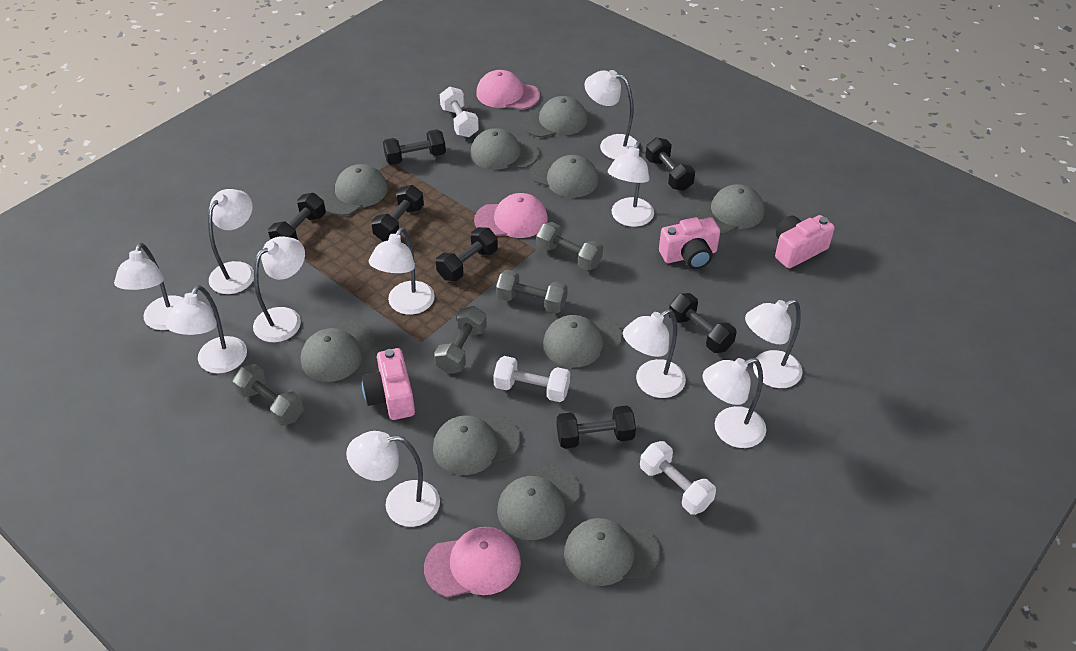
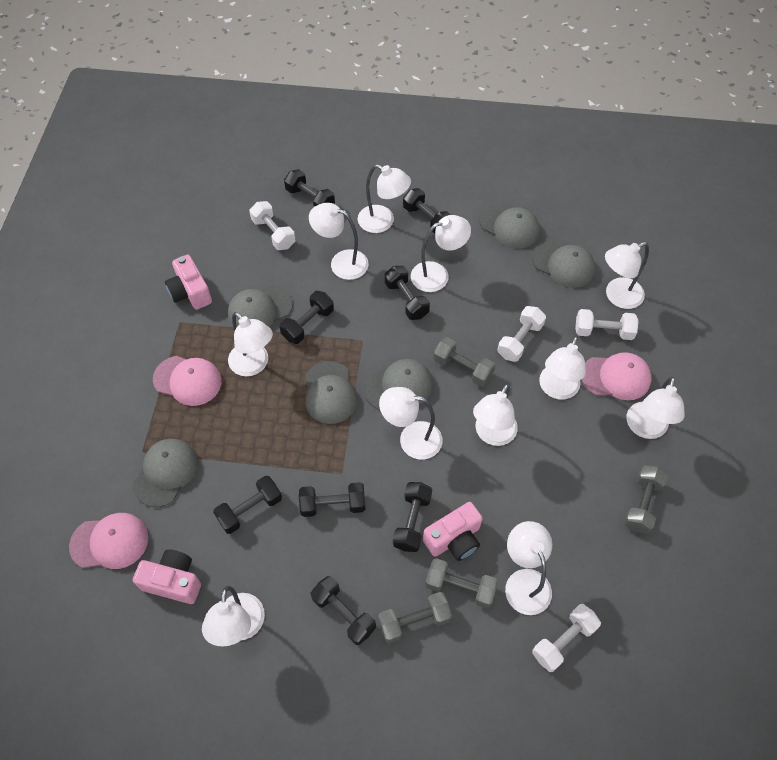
black dumbbell: [268,193,326,240] [371,185,424,242] [383,129,446,165] [436,227,498,281] [557,405,636,449] [645,137,695,191] [669,293,737,353] = 7 -> [213,476,282,534] [280,291,334,344] [284,169,335,207] [299,482,365,517] [311,576,376,645] [385,266,430,320] [393,482,432,552] [403,188,451,234] = 8
grey cap: [301,320,376,382] [320,164,388,216] [433,414,521,475] [470,128,539,170] [497,464,581,540] [522,96,587,138] [530,155,599,198] [543,313,622,368] [564,518,660,586] [695,184,764,235] = 10 -> [133,439,198,507] [228,285,293,327] [305,361,357,424] [364,359,433,410] [480,204,540,249] [532,241,595,288] = 6
white dumbbell: [440,87,479,137] [493,356,570,402] [640,441,716,515] = 3 -> [249,201,295,250] [497,306,546,362] [532,604,601,672] [575,309,638,340] = 4

